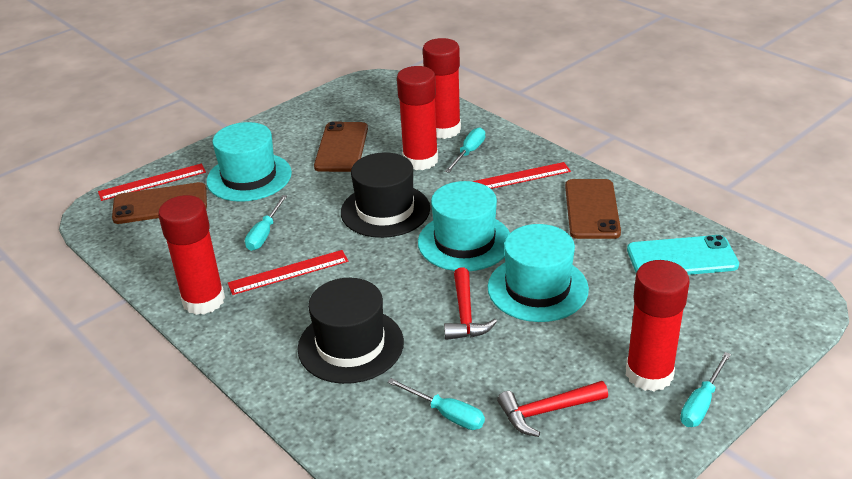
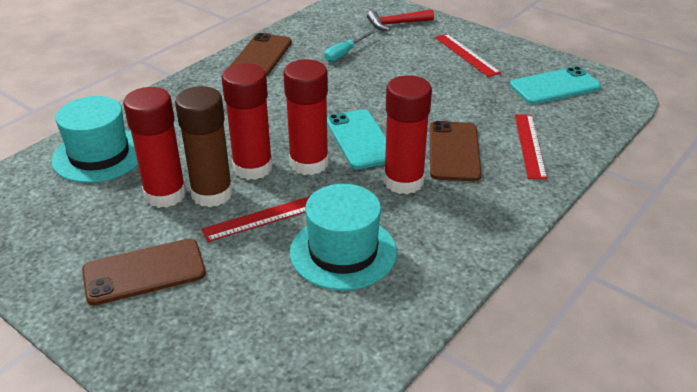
black hat: [297,278,404,384] [341,152,430,238] = 2 -> none = 0
brown glue stick: none = 0 -> [175,86,233,207] = 1
red hammer: [444,267,497,340] [497,381,608,437] = 2 -> [367,9,434,31] = 1
turquoise hat: [206,122,292,202] [418,181,510,271] [488,224,589,322] = 3 -> [52,96,138,183] [290,184,397,290] = 2
turquoise phone: [627,235,739,275] = 1 -> [327,109,386,169] [510,66,601,104] = 2
turquoise screwdriver: [245,195,287,251] [388,378,485,430] [445,127,485,173] [680,352,731,427] = 4 -> [324,31,375,62] = 1

